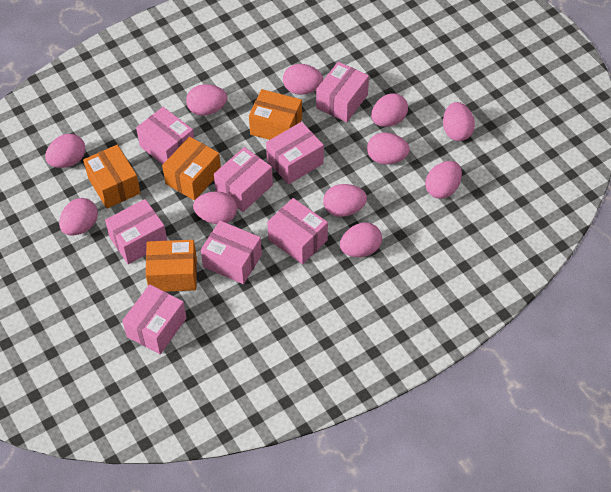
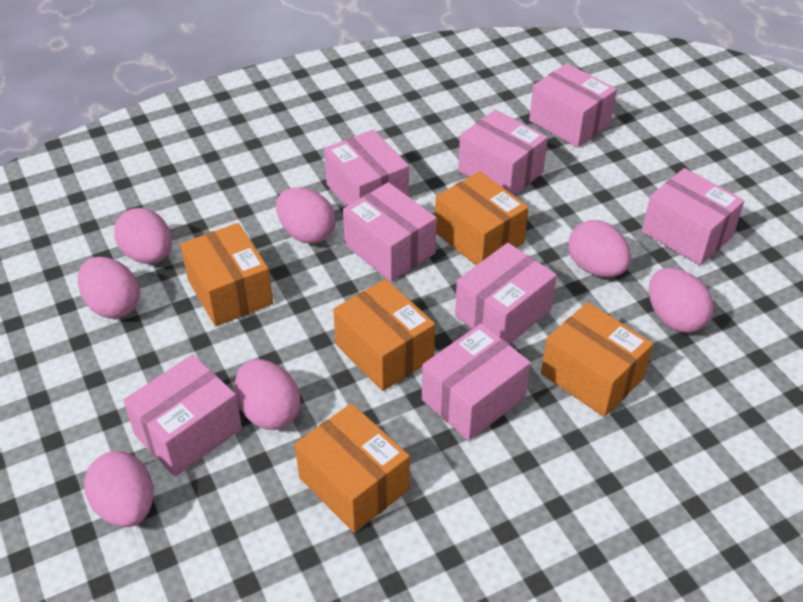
orange box: [83,145,141,209] [145,240,197,292] [162,136,221,201] [249,89,302,140] = 4 -> [180,223,273,327] [295,403,410,533] [333,279,435,391] [435,171,529,265] [541,302,653,417] = 5
pink egg: [45,134,85,168] [59,198,98,236] [186,84,227,116] [193,191,237,224] [283,64,323,95] [323,184,367,217] [340,222,382,257] [367,133,410,165] [371,93,408,127] [425,161,462,199] [443,102,475,141] = 11 -> [78,257,140,319] [84,451,153,527] [114,208,172,264] [235,359,301,430] [276,187,336,244] [568,220,631,277] [649,268,714,333] = 7

